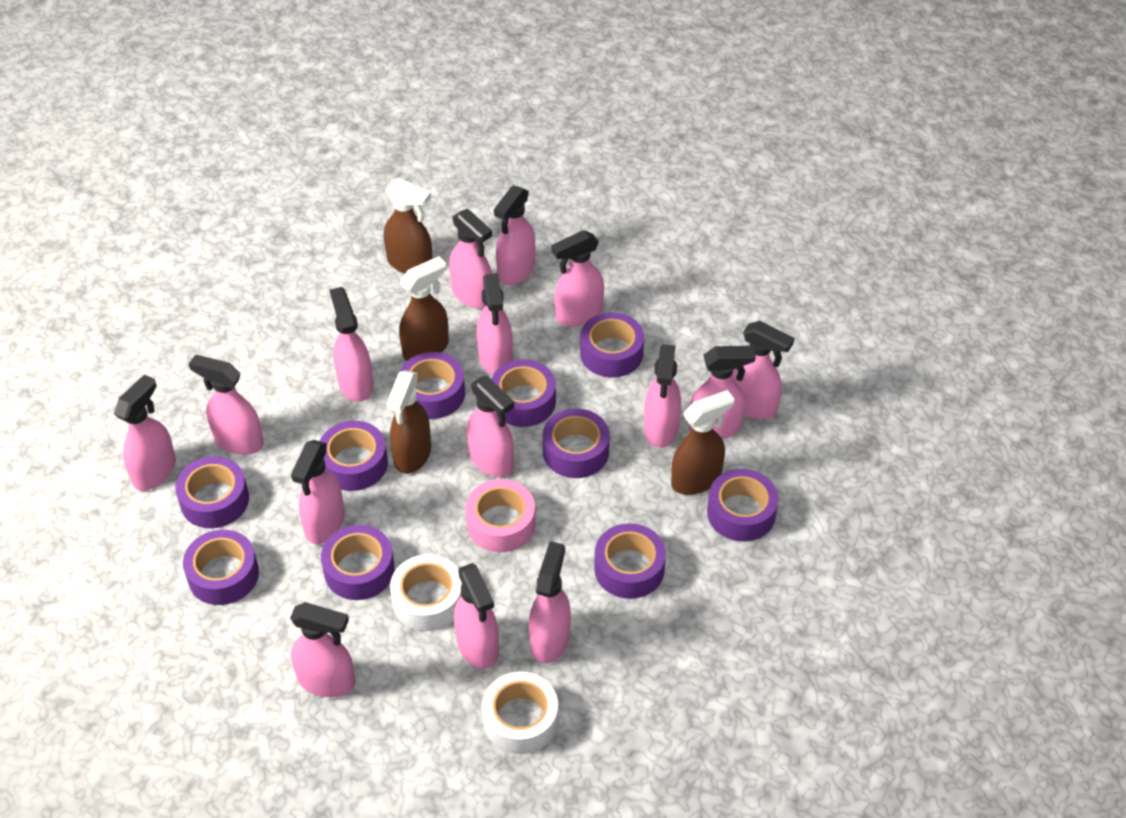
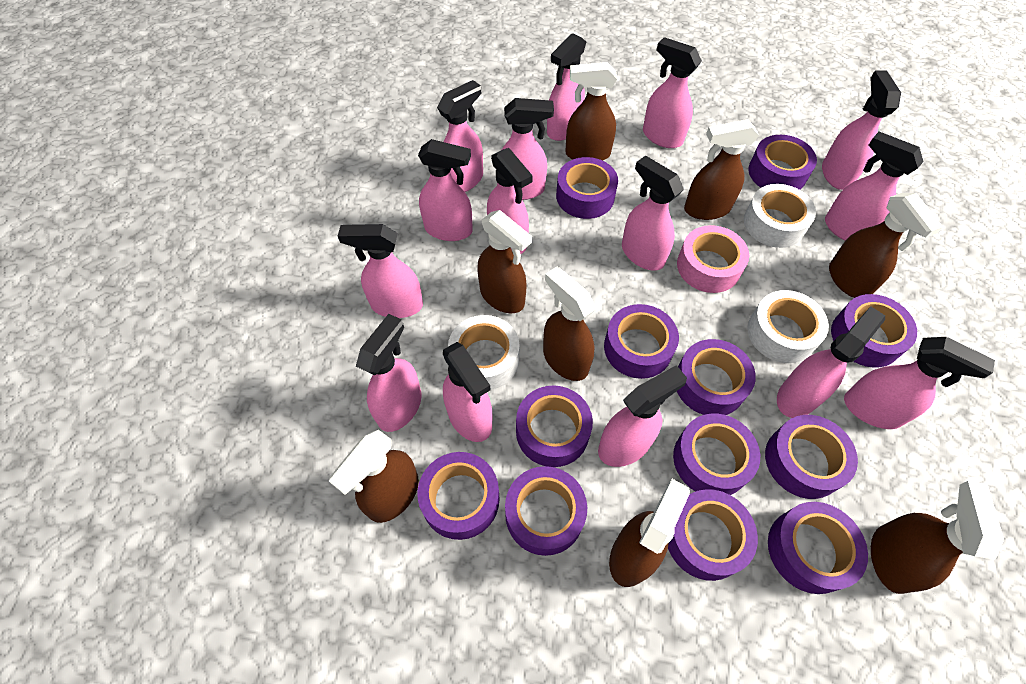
brown spray bottle: [384,178,432,273] [387,370,431,474] [399,256,449,361] [671,390,734,495] = 4 -> [329,430,419,523] [478,210,532,313] [543,267,596,381] [565,62,617,161] [609,479,690,587] [684,119,759,220] [829,193,943,298] [871,481,1004,594] = 8
purple tape: [175,456,249,528] [183,530,259,605] [320,421,388,491] [321,525,395,600] [400,352,465,419] [492,360,556,427] [543,409,610,478] [580,312,644,377] [594,523,666,599] [707,469,779,541] = 10 -> [417,452,499,540] [505,466,587,556] [516,385,593,467] [556,157,618,219] [604,304,679,379] [668,489,758,581] [673,414,760,495] [677,339,756,415] [748,135,817,190] [765,415,858,499] [768,502,868,594] [831,294,917,368] = 12
white tape: [390,554,462,631] [482,672,558,754] = 2 -> [448,315,519,390] [744,184,816,248] [747,290,829,363] = 3

